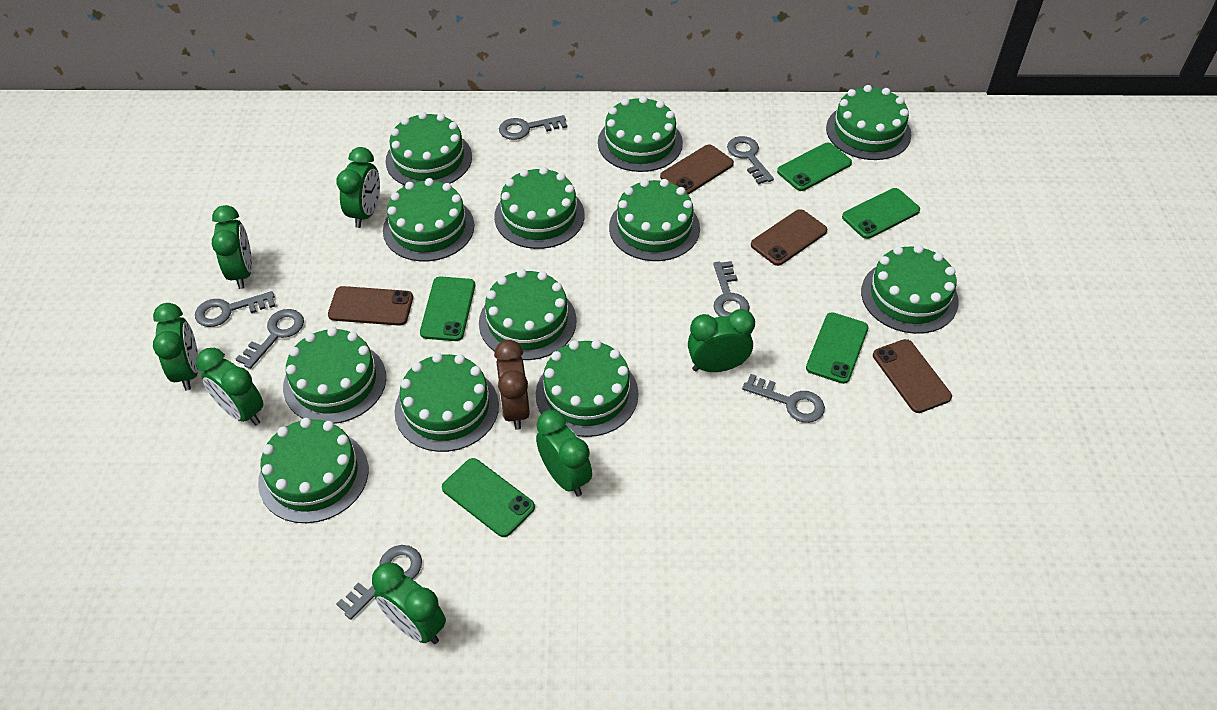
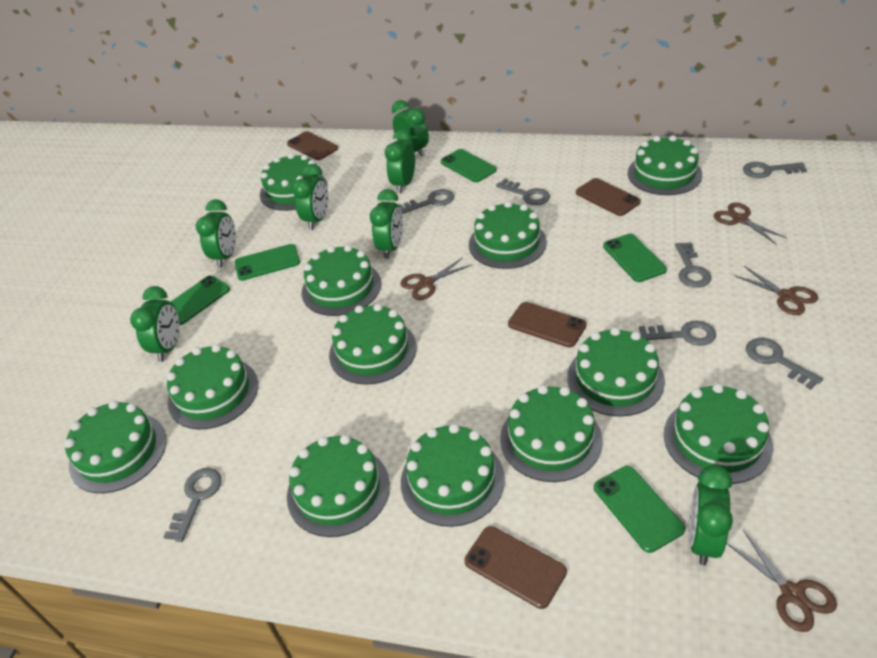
brown clock: [494,340,530,430] = 1 -> none = 0
brown scissors: none = 0 -> [400,257,472,300] [714,203,787,244] [726,530,837,632] [733,266,818,315] = 4

